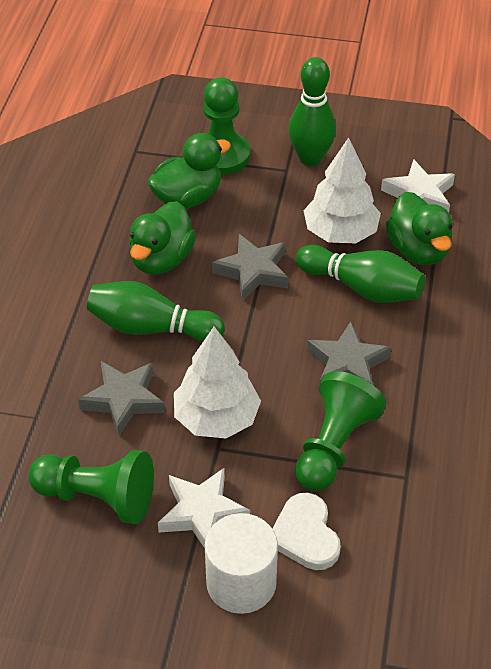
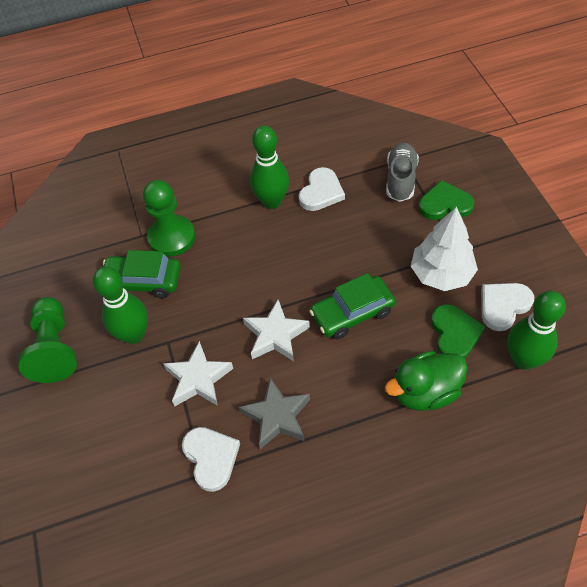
green car: none = 0 -> [103,250,181,298] [309,273,396,340] = 2
green duck: [129,201,196,275] [148,133,231,209] [386,192,452,265] = 3 -> [385,351,468,411] = 1
green heart: none = 0 -> [419,180,474,220] [431,304,485,359] = 2
green pawn: [29,450,154,524] [203,77,250,175] [295,371,386,491] = 3 -> [19,297,77,383] [143,180,195,256] = 2
grey shoe: none = 0 -> [386,142,419,202] = 1
grey star: [78,361,165,436] [212,234,288,301] [307,321,391,385] = 3 -> [239,378,310,449] = 1
white cylinder: [205,513,278,614] = 1 -> none = 0
white heart: [272,493,341,570] = 1 -> [182,427,240,492] [299,167,345,211] [481,283,534,331] = 3
white tree: [174,327,261,438] [303,138,381,244] = 2 -> [411,207,478,291] = 1

